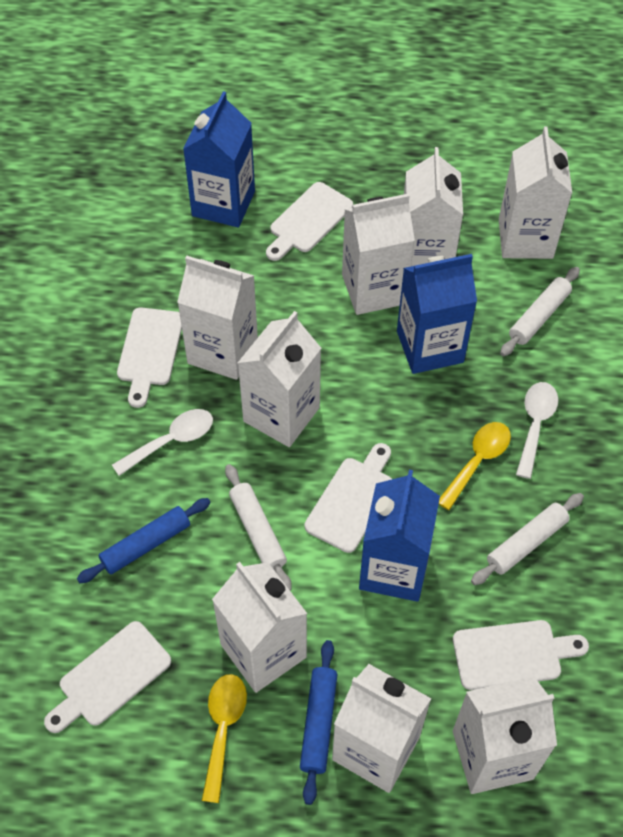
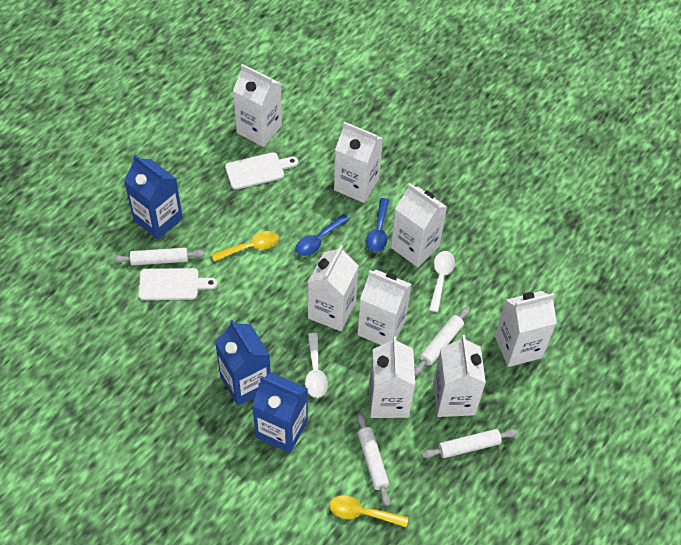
blue rolling pin: [77,498,211,583] [300,640,338,805] = 2 -> none = 0
blue spoon: none = 0 -> [295,214,350,256] [366,198,389,252] = 2
white cutting board: [44,621,171,733] [117,307,182,408] [266,182,353,261] [304,443,392,553] [453,620,589,690] = 5 -> [138,268,218,300] [225,152,298,190] = 2
white rolling pin: [225,464,292,591] [471,493,584,585] [500,267,580,356] = 3 -> [113,248,205,265] [357,412,390,506] [414,306,470,375] [422,429,518,458] = 4

